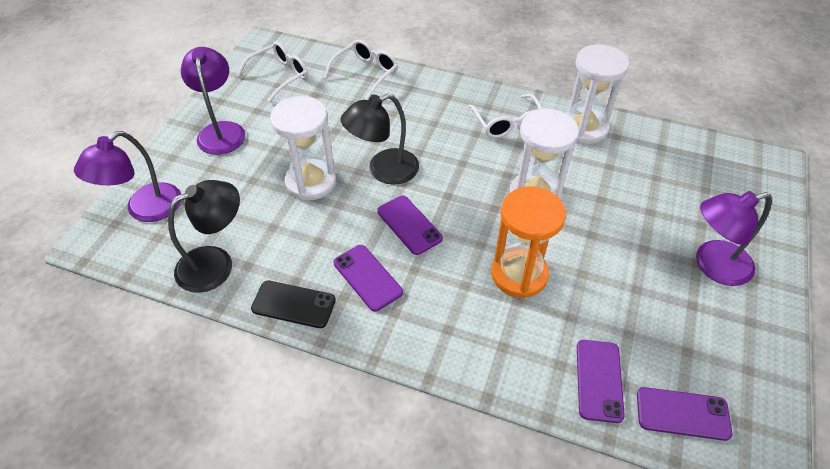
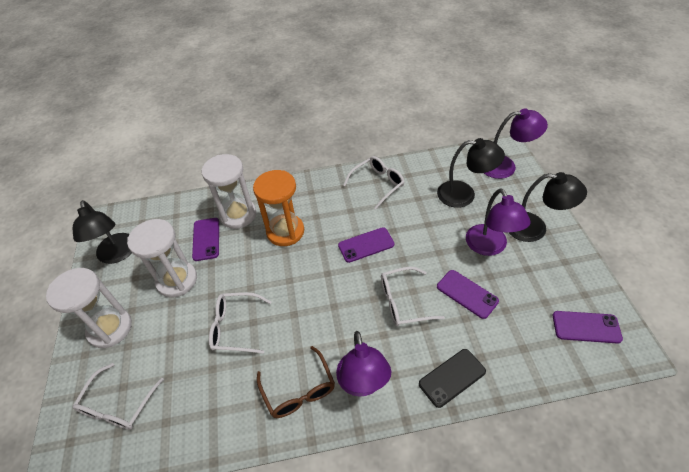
black lamp: [168,180,240,293] [341,94,419,185] = 2 -> [73,200,132,264] [437,138,505,208] [508,172,587,242] = 3
brown glasses: none = 0 -> [257,346,335,418] = 1
white glasses: [237,41,308,103] [324,39,398,100] [468,94,542,138] = 3 -> [73,363,164,430] [209,292,271,354] [343,156,404,210] [381,267,445,326] = 4

